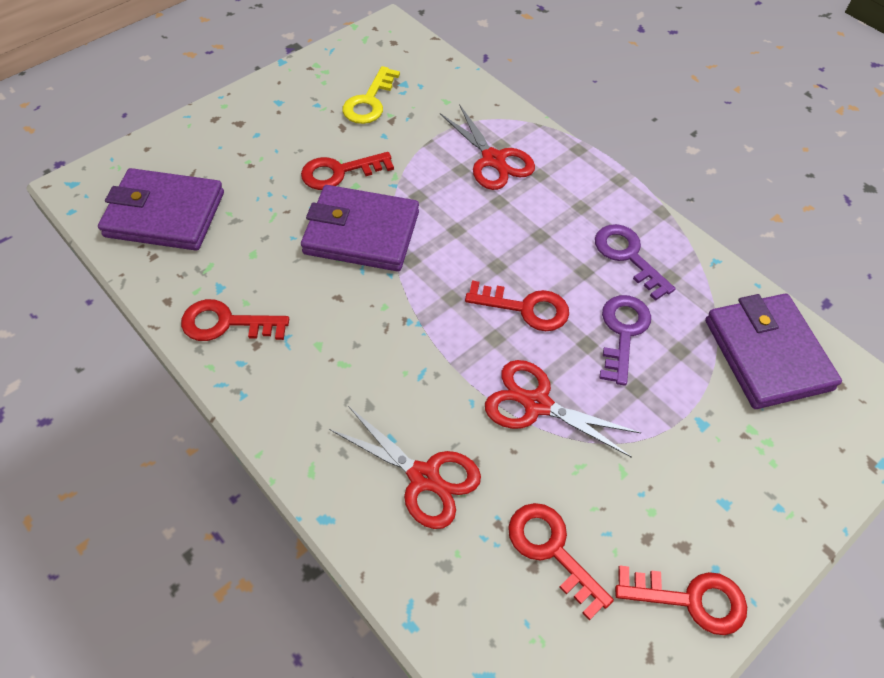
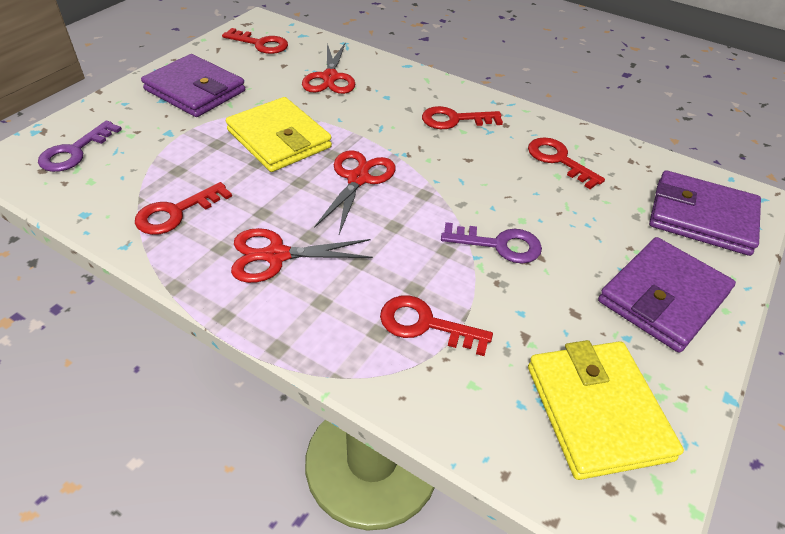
yellow key: [342,66,400,124] = 1 -> none = 0
yellow wallet: none = 0 -> [226,97,332,172] [528,340,684,480] = 2

